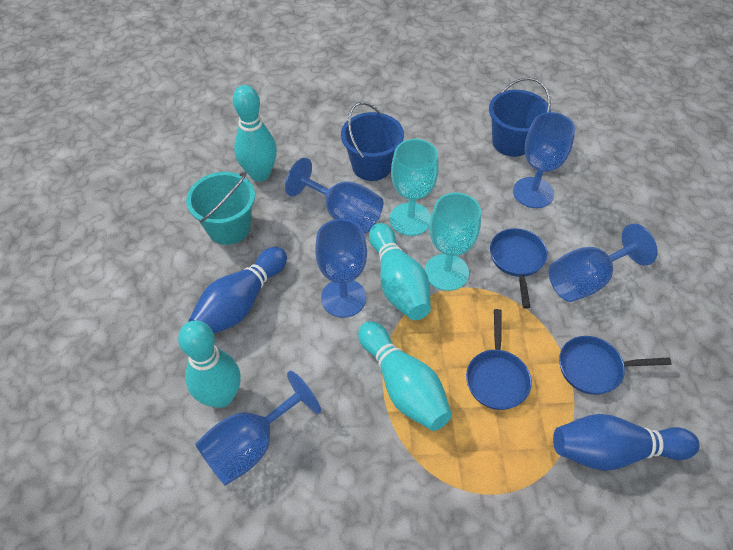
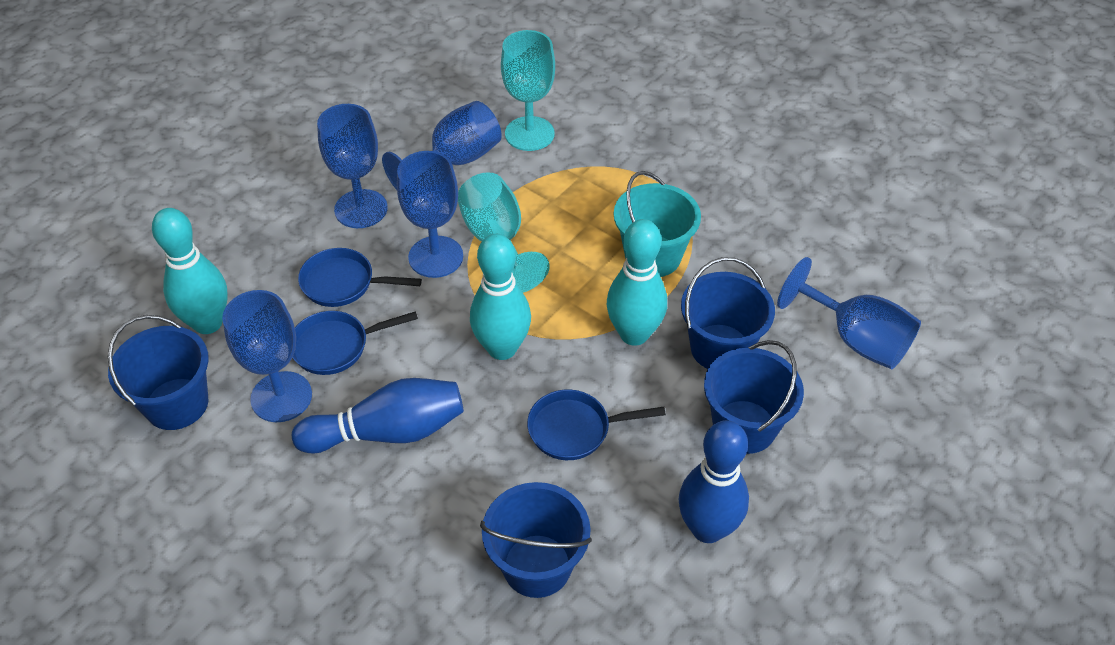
blue bucket: [341,102,404,181] [489,77,551,157] = 2 -> [108,315,209,430] [480,482,592,598] [681,257,775,369] [704,340,804,454] = 4
turquoise bowling pin: [178,320,241,408] [233,85,277,182] [358,321,452,431] [369,223,431,320] = 4 -> [152,208,228,334] [470,234,531,360] [607,219,667,346] = 3

